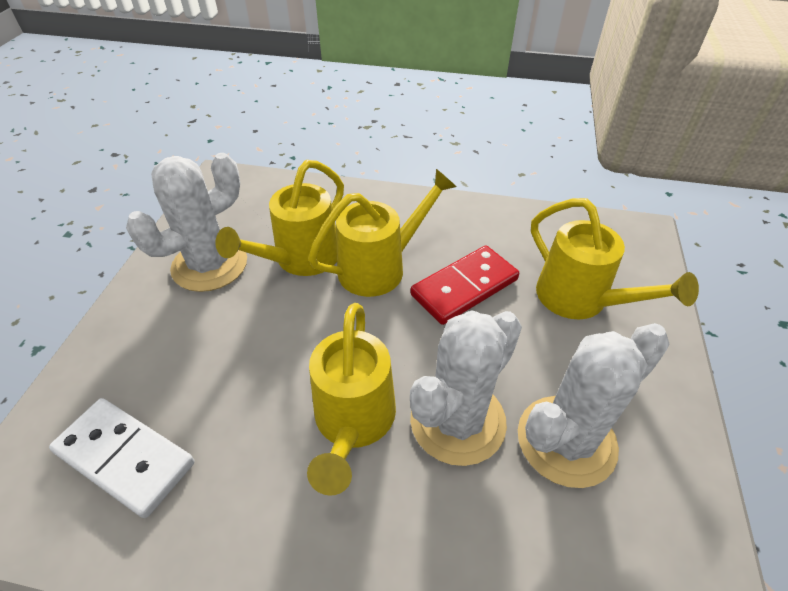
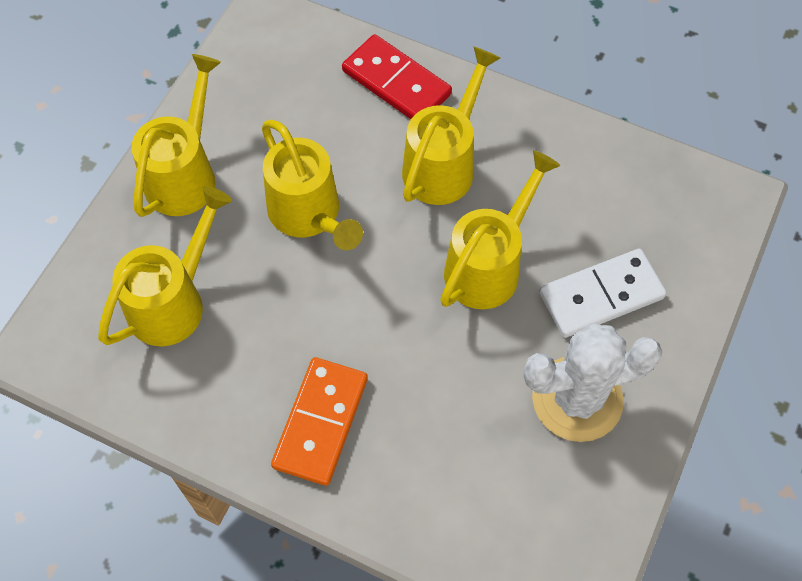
orange domino: none = 0 -> [271,357,368,486] = 1
white cactus: [126,153,247,292] [410,310,522,466] [518,323,670,488] = 3 -> [524,323,662,442] = 1
yellow watering can: [216,160,344,276] [307,303,396,496] [308,169,457,297] [531,198,699,319] = 4 -> [98,186,232,346] [131,54,221,217] [262,120,363,250] [402,47,500,205] [440,150,560,309] = 5

